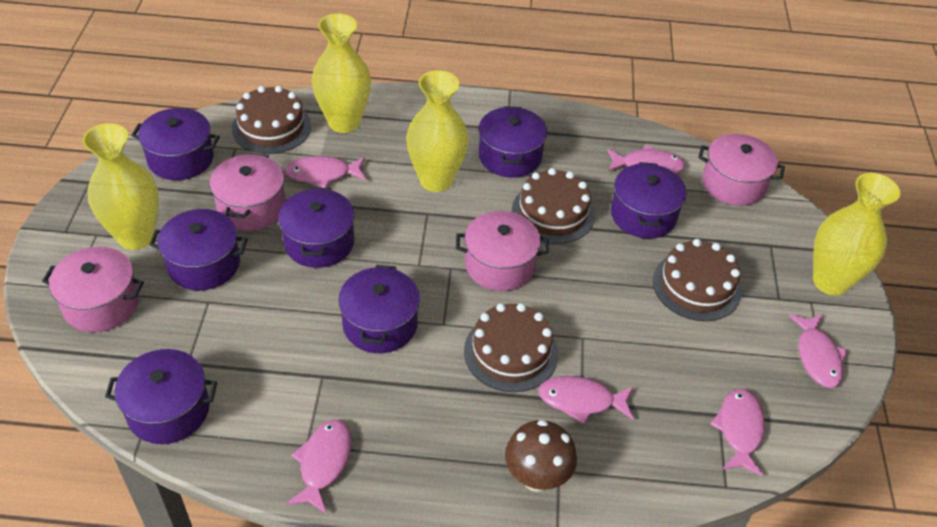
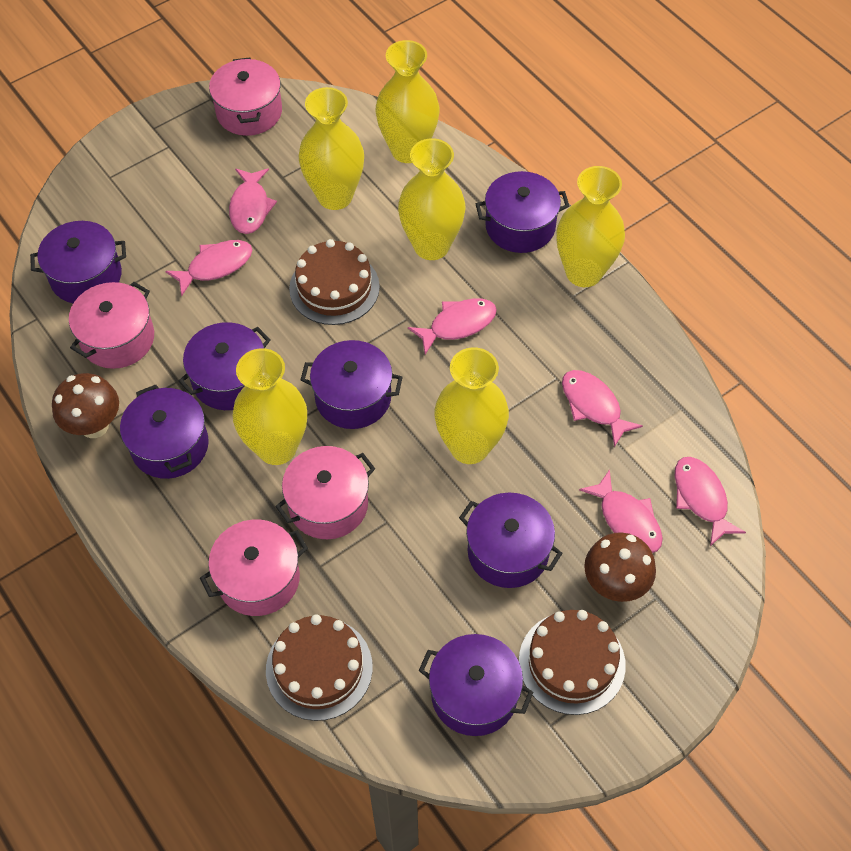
brown cake: [232,86,311,154] [464,303,558,392] [512,168,595,244] [653,239,742,321] = 4 -> [266,614,373,721] [289,239,380,325] [519,610,626,715] = 3
brown mushroom: [505,420,577,492] = 1 -> [52,373,119,438] [584,532,656,602] = 2
yellow vase: [82,123,159,250] [312,13,371,133] [406,70,469,192] [813,173,900,296] = 4 -> [233,348,307,465] [299,87,364,210] [375,40,439,163] [398,138,466,260] [434,347,509,464] [556,166,625,287] = 6

